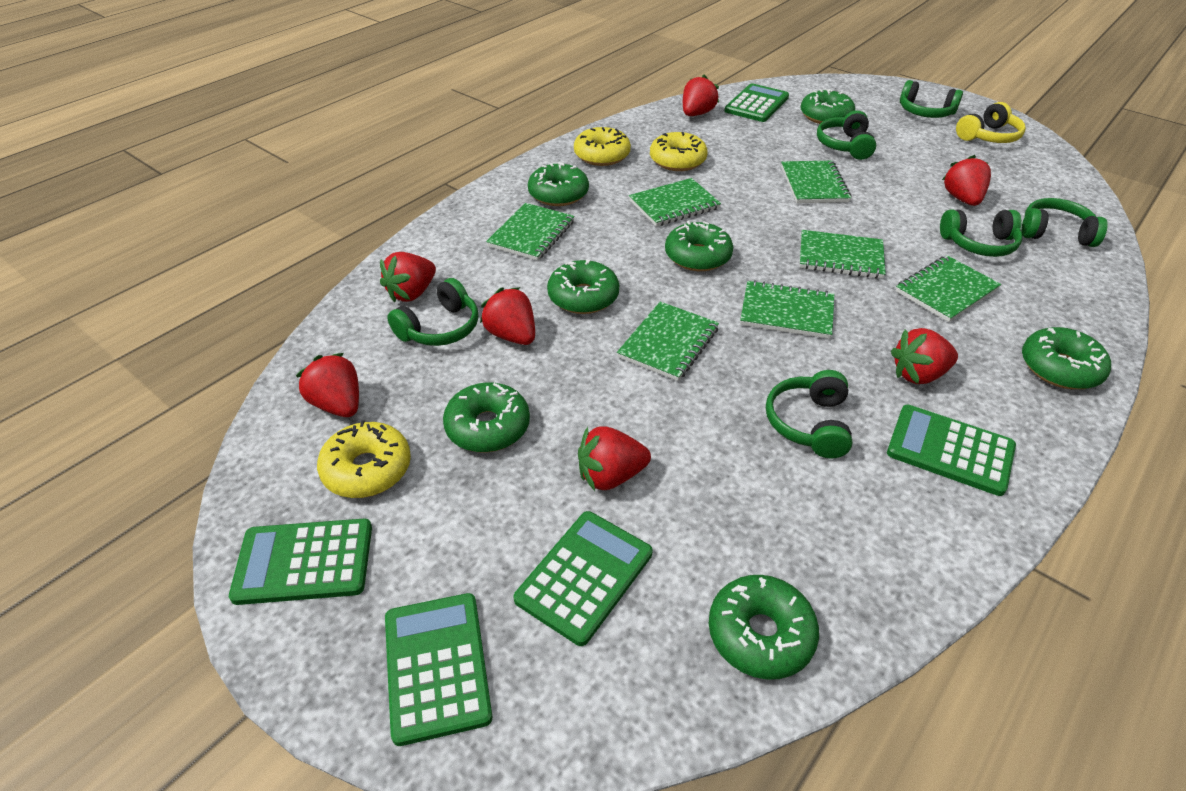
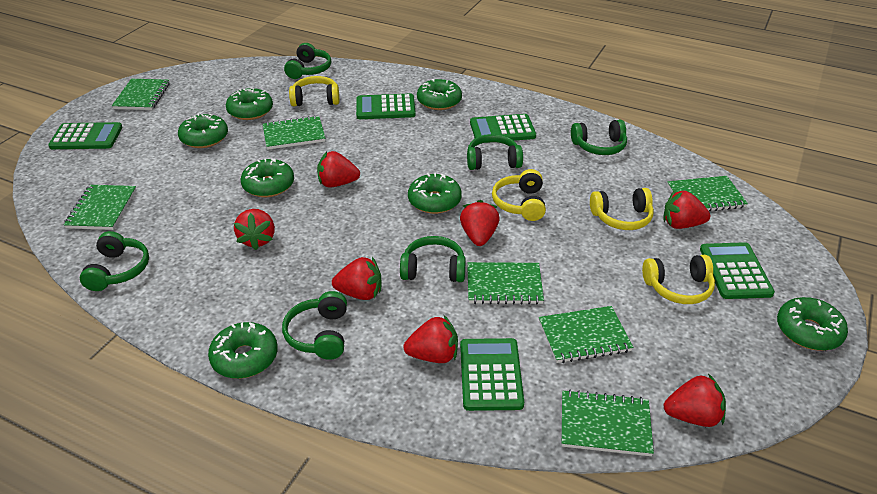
yellow donut: [317,420,411,498] [574,127,631,166] [650,132,708,171] = 3 -> none = 0
yellow headphones: [956,102,1026,143] = 1 -> [289,76,339,107] [492,169,546,221] [590,188,654,230] [642,255,715,304] = 4

